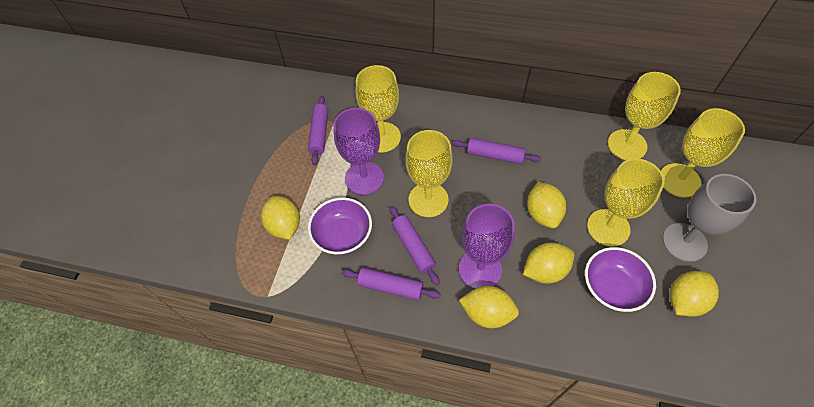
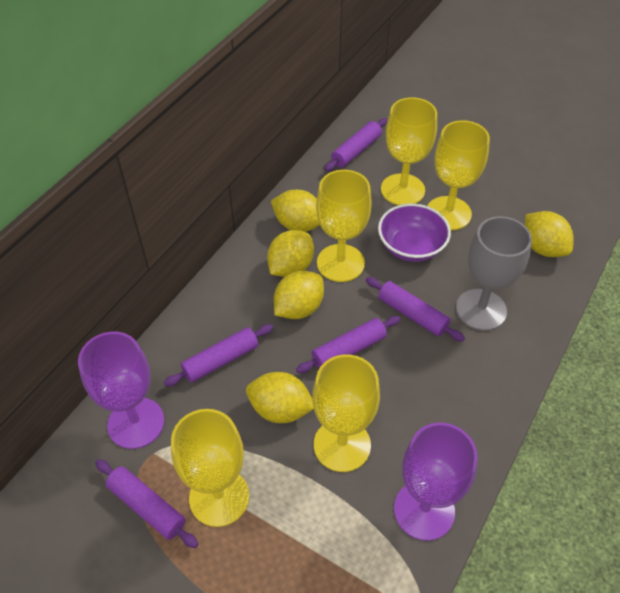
purple bowl: [308,197,372,255] [585,247,656,312] = 2 -> [378,203,451,262] = 1
purple rolling pin: [308,96,328,165] [341,268,441,300] [390,206,440,285] [452,138,541,164] = 4 -> [95,459,198,548] [164,324,273,387] [296,316,400,373] [325,118,387,172] [366,277,465,342] = 5

